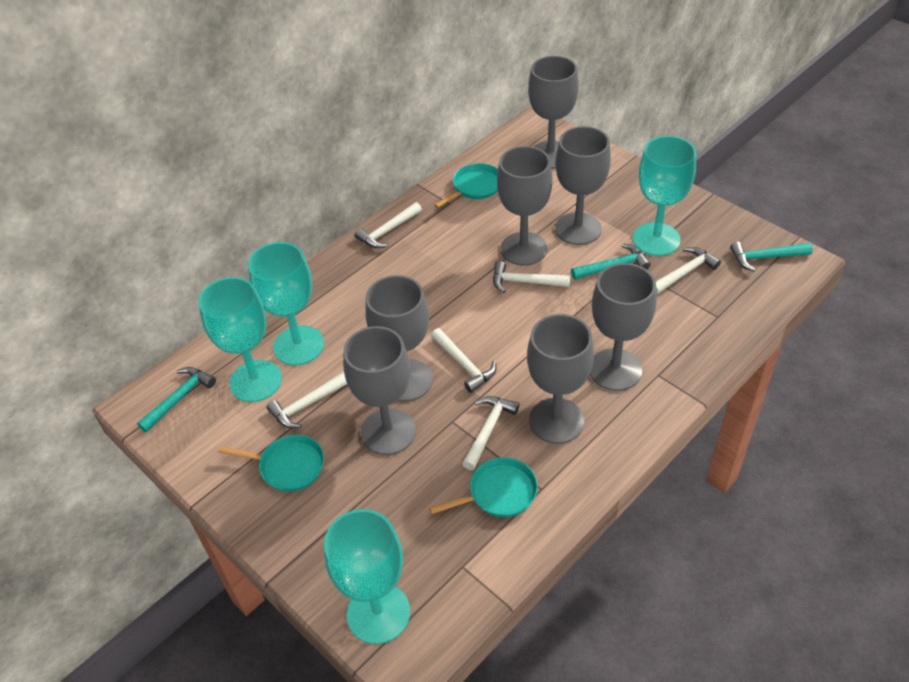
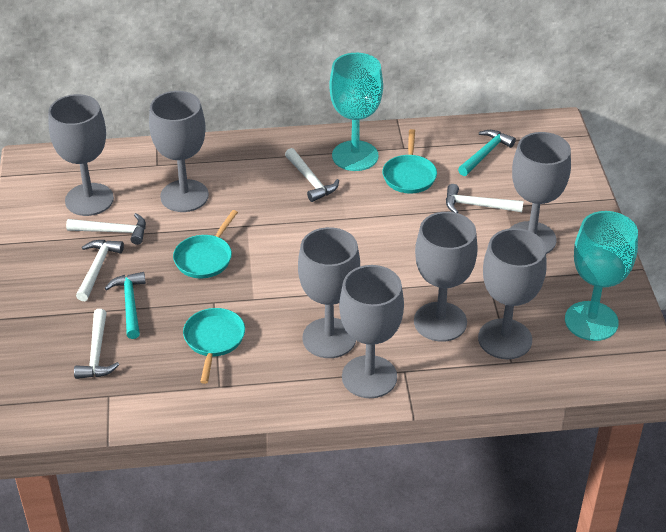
turquoise goblet: [198,277,282,402] [248,242,324,365] [324,509,410,644] [633,136,696,256] = 4 -> [329,53,383,171] [565,211,638,341] = 2
turquoise hammer: [137,367,216,432] [571,243,651,280] [730,242,813,272] = 3 -> [104,272,146,339] [458,130,516,176] = 2
white hammer: [267,372,347,428] [354,202,422,248] [431,328,496,393] [462,396,519,470] [493,261,570,293] [656,247,721,294] = 6 -> [66,213,146,245] [74,309,119,379] [76,240,124,301] [285,148,339,202] [446,184,523,213] = 5

